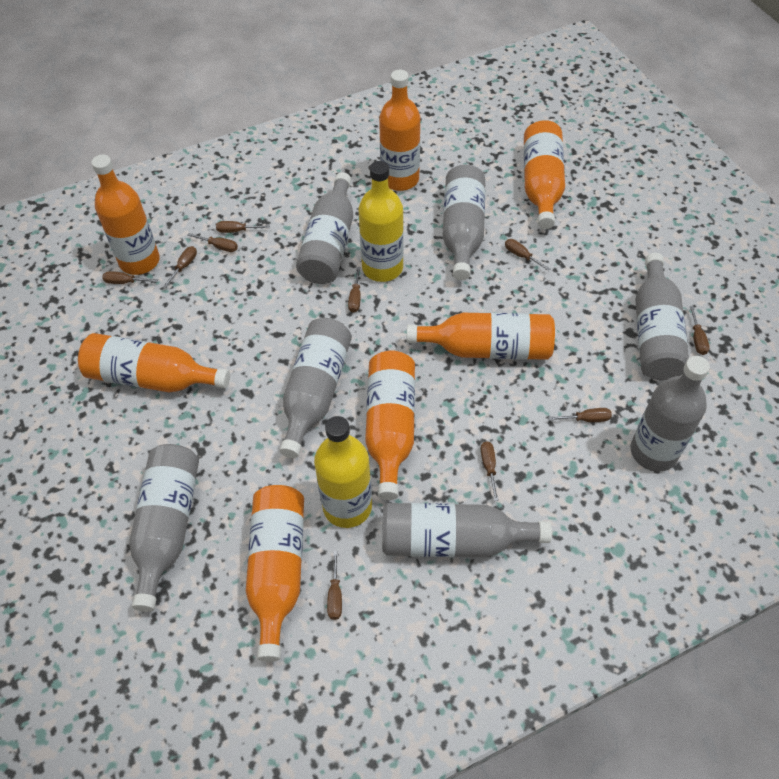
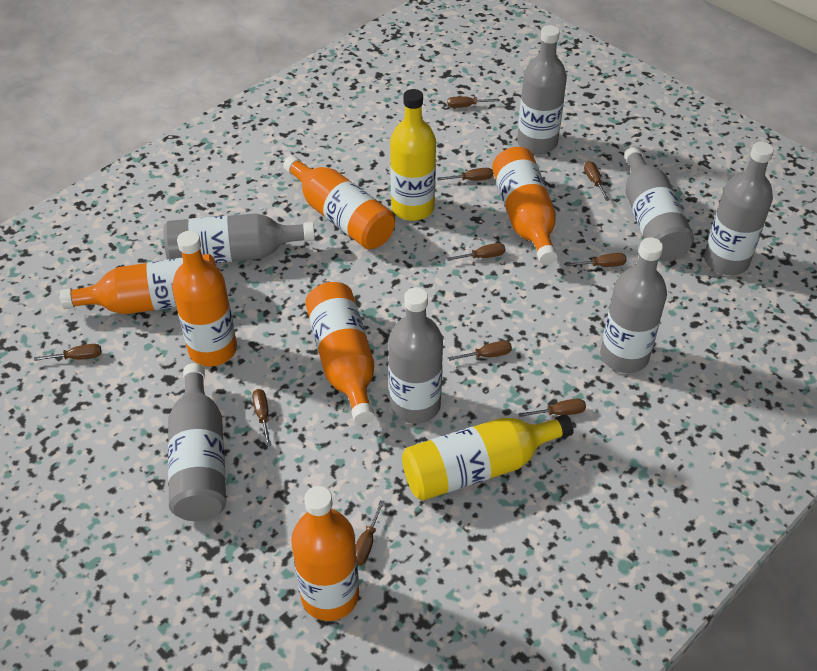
orange bottle: [78,333,230,393] [91,155,160,275] [246,485,304,662] [365,351,415,500] [379,70,420,191] [407,313,555,360] [524,120,565,229] = 7 -> [60,254,216,314] [172,231,237,366] [283,155,395,249] [291,486,359,621] [305,282,375,424] [492,147,558,265] = 6

